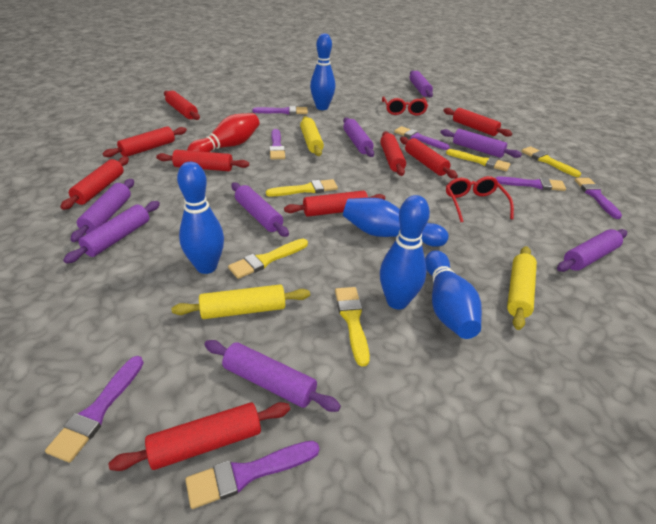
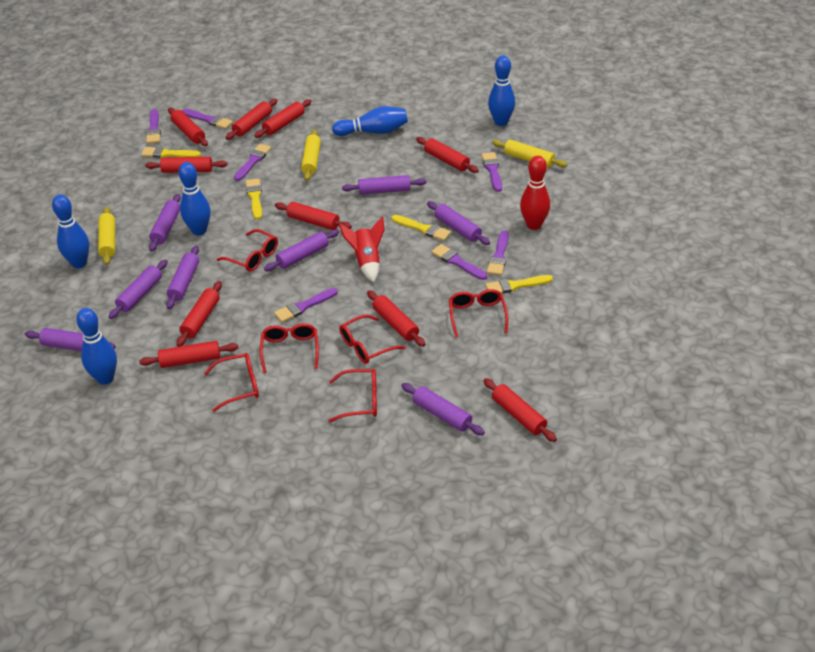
red glasses: [382,97,428,116] [446,176,514,222] = 2 -> [204,353,259,412] [216,229,278,272] [260,323,319,373] [328,369,377,423] [339,315,406,364] [449,289,508,338] = 6
red rocket: none = 0 -> [339,217,384,282] = 1
red rolling pin: [60,157,129,210] [102,126,187,157] [109,402,290,471] [156,150,249,171] [164,91,200,120] [284,190,385,217] [380,131,406,176] [400,137,458,179] [443,108,512,137] = 9 -> [139,341,239,368] [145,157,228,173] [168,108,208,146] [177,281,222,347] [226,99,277,140] [254,99,312,138] [275,202,352,230] [367,290,425,347] [416,137,479,173] [483,378,557,442] = 10
yellow brush: [228,239,308,279] [266,179,338,196] [335,287,370,366] [446,149,510,171] [521,146,581,177] = 5 -> [141,146,201,158] [246,178,262,220] [392,215,451,241] [485,275,553,294] = 4

